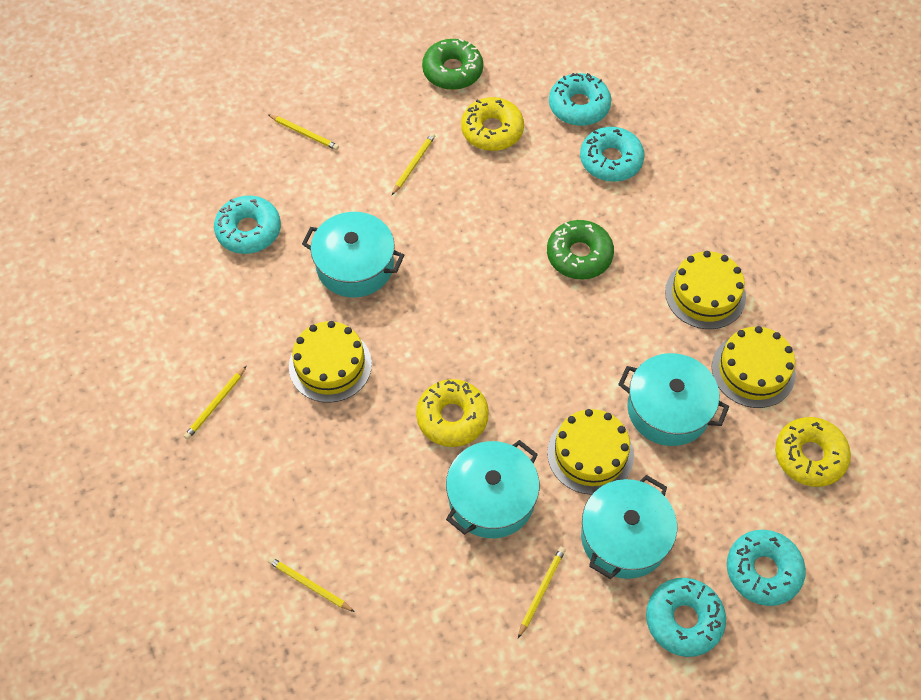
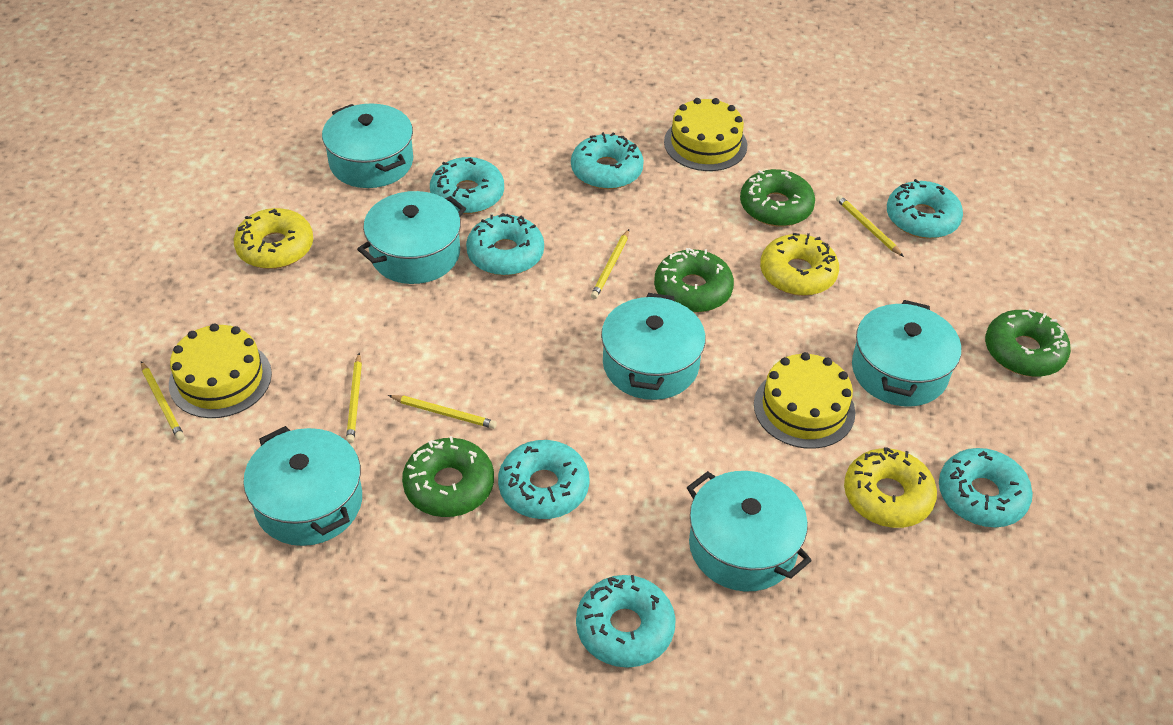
green donut: [422,39,483,90] [547,220,614,279] = 2 -> [402,436,494,517] [654,248,734,313] [740,169,815,227] [985,309,1071,377] = 4
turquoise donut: [214,196,281,254] [549,73,611,126] [580,127,644,182] [646,578,726,657] [727,530,806,606] = 5 -> [430,157,504,214] [466,213,544,276] [498,440,590,519] [571,132,644,190] [576,575,676,668] [887,179,963,239] [939,448,1033,527] = 7
turquoise pot: [302,212,404,298] [446,440,539,538] [581,475,677,579] [618,353,729,446] = 4 -> [243,426,362,546] [322,103,413,188] [357,191,466,284] [601,293,706,400] [687,471,812,591] [852,300,961,407] = 6
yellow cake: [289,321,372,403] [547,409,634,495] [665,251,746,329] [712,326,796,408] = 4 -> [169,323,272,418] [664,98,747,171] [754,352,855,449] = 3

